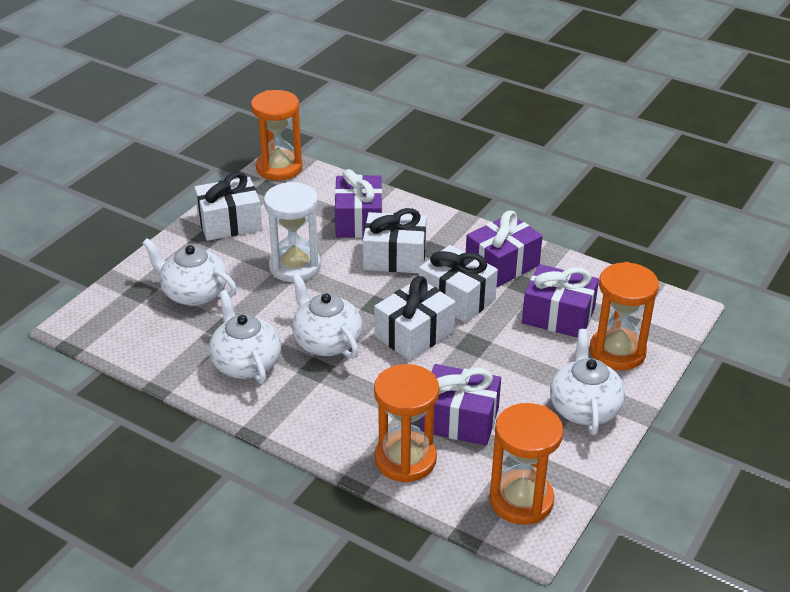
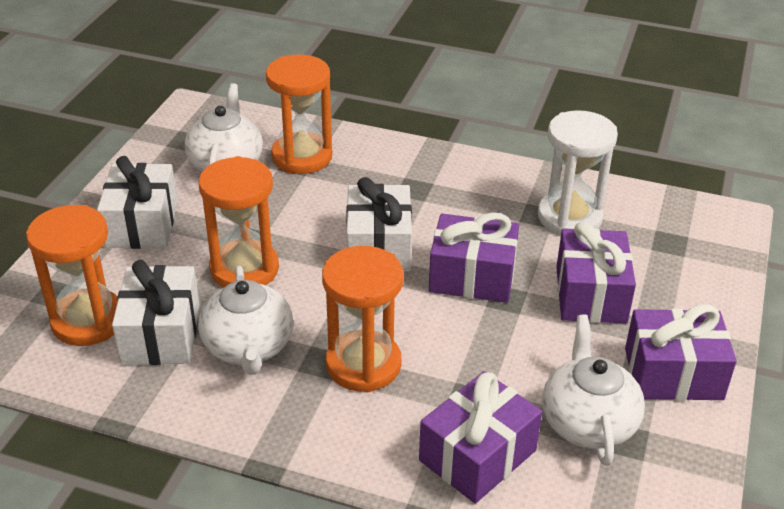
white gift: [194,172,262,241] [363,208,427,273] [374,276,456,361] [419,245,498,323] = 4 -> [97,156,178,249] [112,260,200,365] [346,177,412,272] = 3
white teapot: [142,238,237,306] [209,290,281,384] [292,273,362,359] [550,329,625,435] = 4 -> [185,83,263,171] [198,266,293,375] [542,315,645,466] = 3

